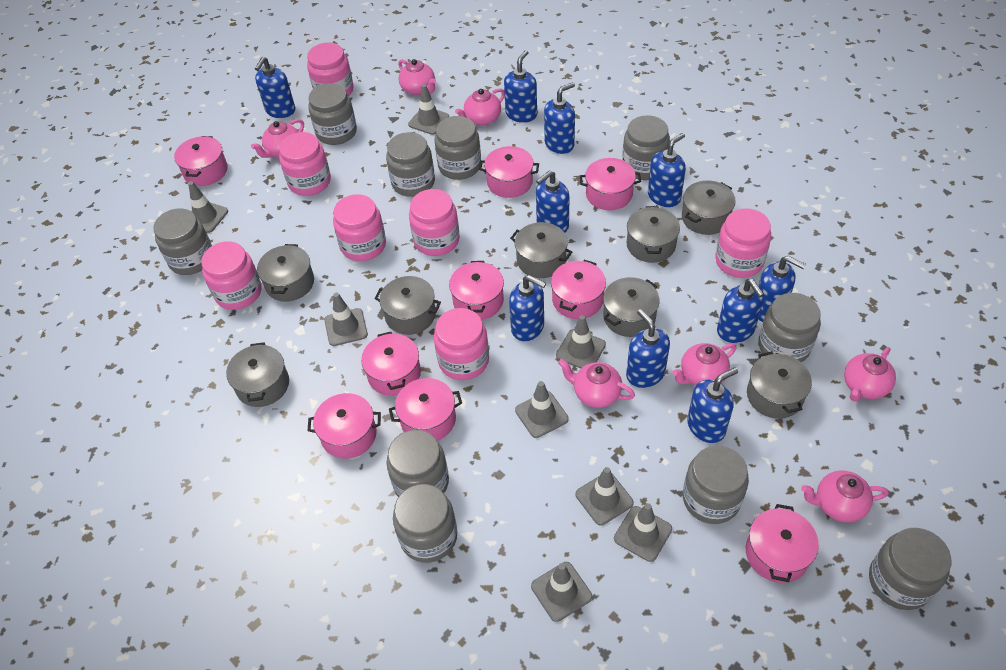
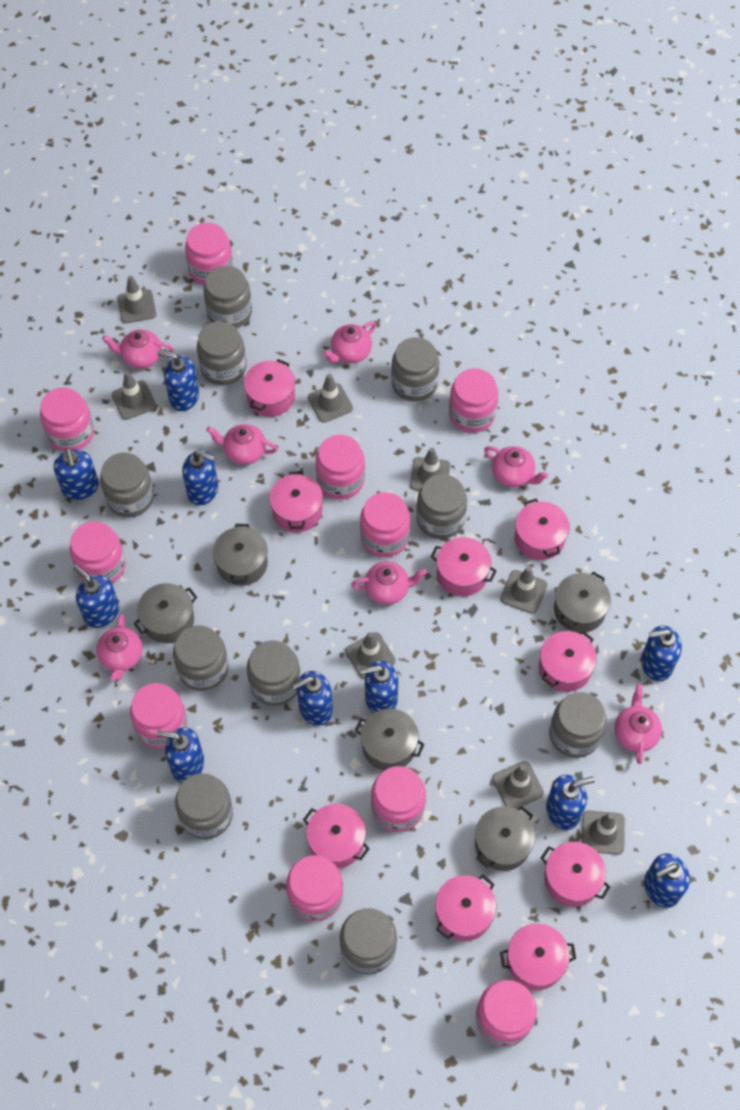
grey pot: [226,342,289,407] [257,244,314,302] [374,276,441,335] [510,222,572,278] [603,277,660,337] [627,206,680,263] [682,181,736,235] [747,351,812,419] = 8 -> [133,583,197,643] [213,524,268,586] [355,708,425,771] [475,806,535,871] [554,572,611,633] = 5
pink jar: [201,241,261,310] [279,132,331,196] [307,42,354,96] [333,194,386,261] [409,189,460,256] [434,308,489,380] [715,208,771,278] = 7 -> [40,388,94,452] [70,521,126,583] [130,683,187,749] [185,223,233,285] [286,855,343,921] [316,435,365,500] [360,492,410,557] [371,766,426,832] [449,368,498,433] [476,980,537,1047] = 10

